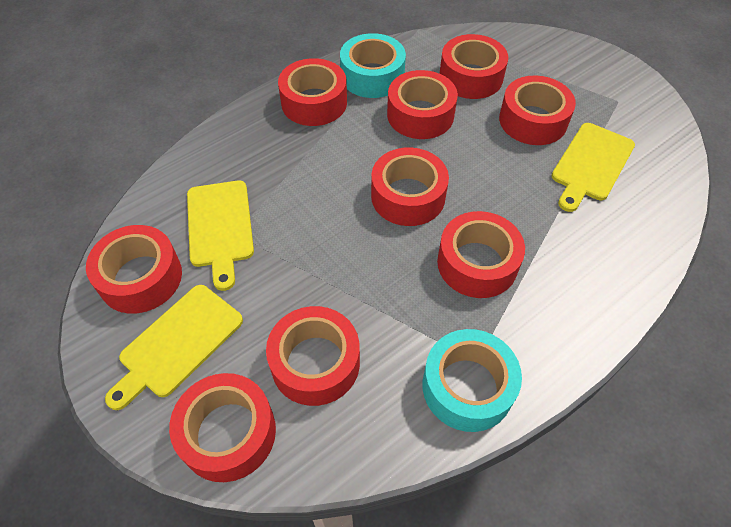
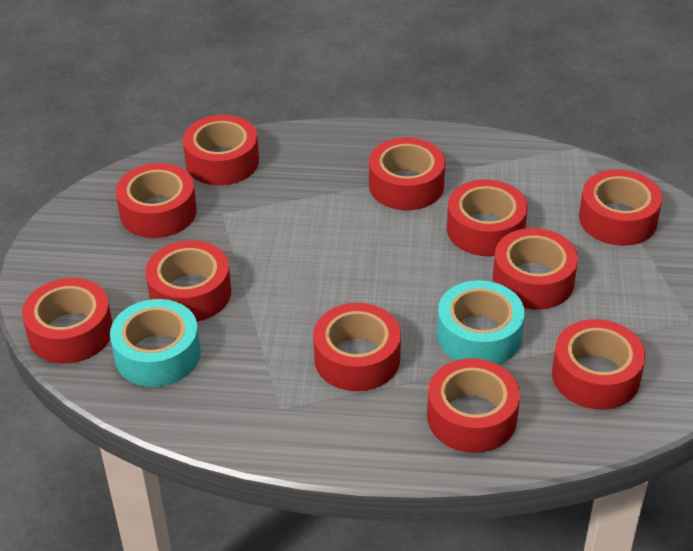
red tape: [86,225,182,314] [169,373,276,482] [266,306,360,406] [278,58,347,126] [371,147,449,226] [387,70,458,139] [437,211,525,298] [439,34,508,99] [499,76,576,145] = 9 -> [22,278,112,364] [116,163,197,238] [145,240,231,322] [183,115,259,185] [313,303,401,391] [369,137,445,210] [427,358,520,453] [447,179,527,256] [493,228,578,310] [552,319,646,410] [579,169,662,246] = 11
yellow cutting board: [105,285,243,410] [187,181,254,291] [552,123,635,212] = 3 -> none = 0

